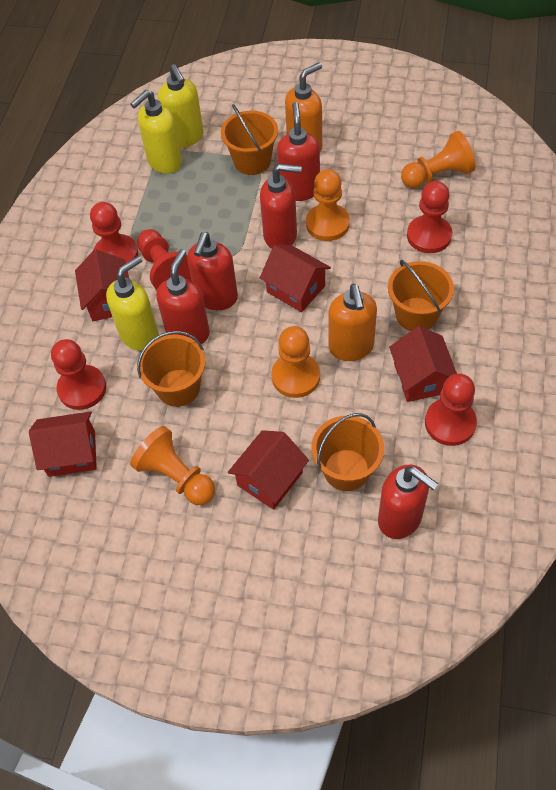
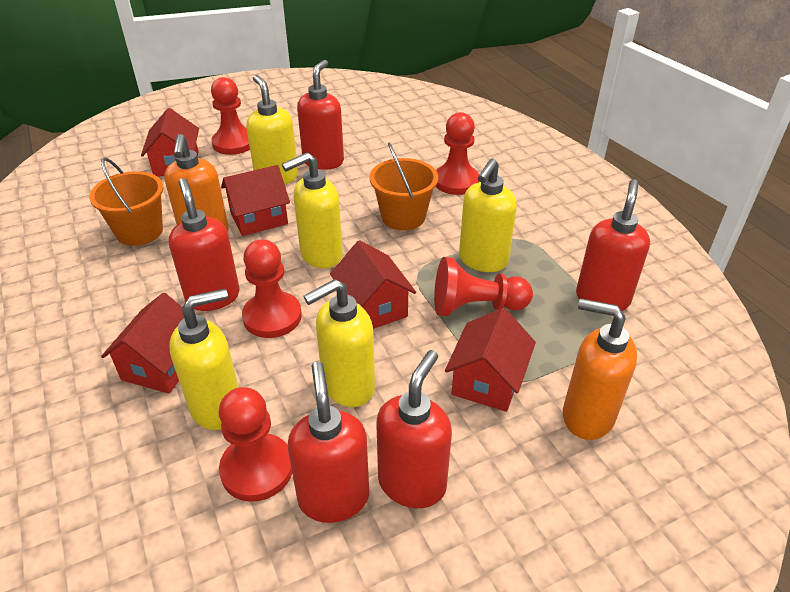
orange bucket: [137,331,206,407] [221,104,278,175] [311,413,384,491] [388,260,454,331] = 4 -> [89,157,164,246] [369,142,438,230] = 2
orange pawn: [130,426,215,505] [271,326,320,398] [306,169,350,241] [401,131,476,188] = 4 -> none = 0
yellow soap dispenser: [106,256,159,351] [130,90,182,174] [158,64,203,148] = 3 -> [169,289,239,430] [246,75,298,185] [282,153,343,268] [303,279,375,407] [459,159,517,272] = 5

